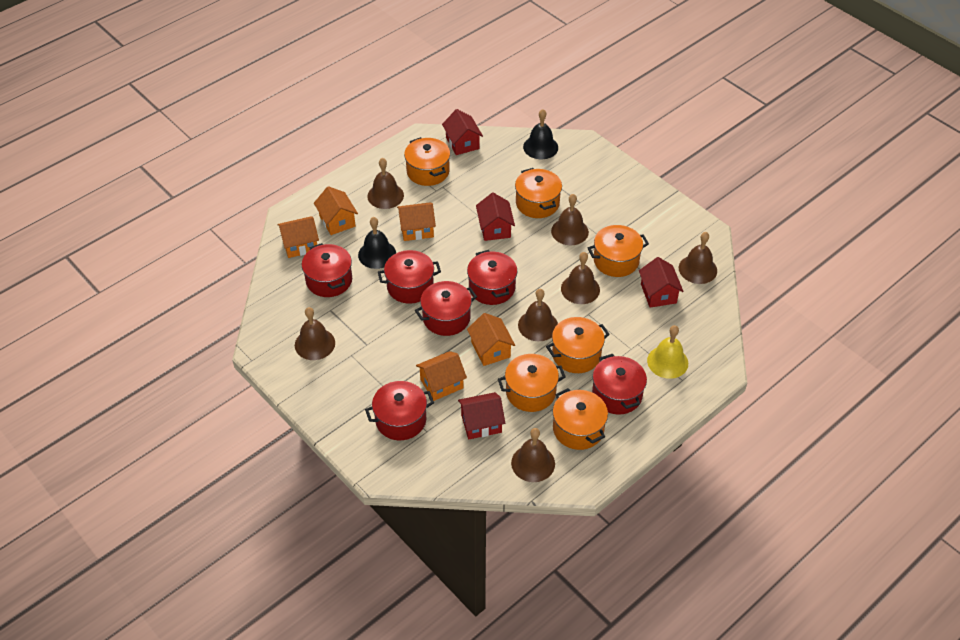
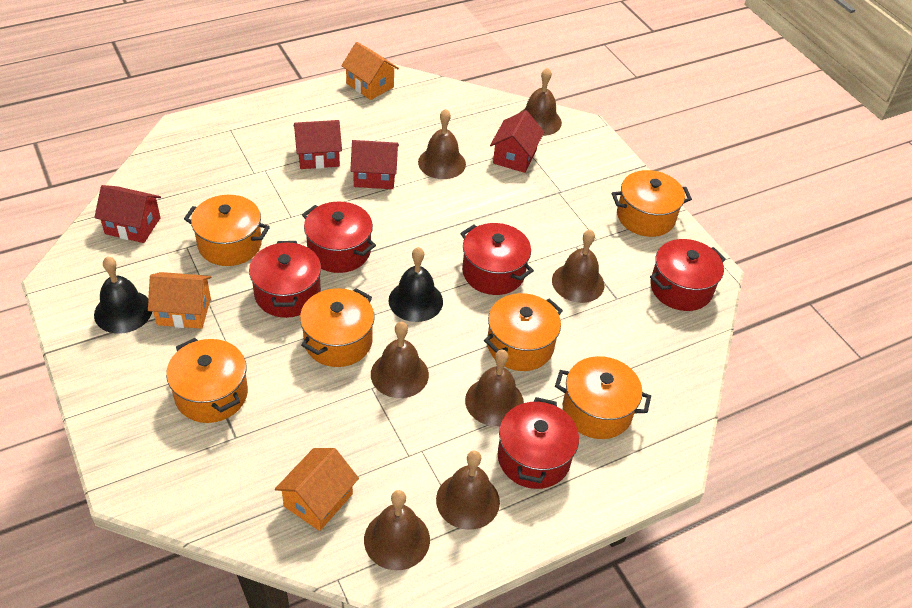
orange house: [277,216,319,258] [314,186,358,235] [397,202,436,241] [416,351,467,401] [467,313,515,366] = 5 -> [148,272,211,329] [275,448,359,531] [341,42,399,100] = 3
red pot: [302,243,352,297] [365,381,434,440] [378,250,441,304] [415,281,477,336] [467,250,517,305] [592,354,647,415] = 6 -> [249,241,321,318] [302,201,376,273] [460,223,534,295] [498,397,579,489] [650,239,726,311] = 5
yellow bell: [647,325,688,379] = 1 -> none = 0

